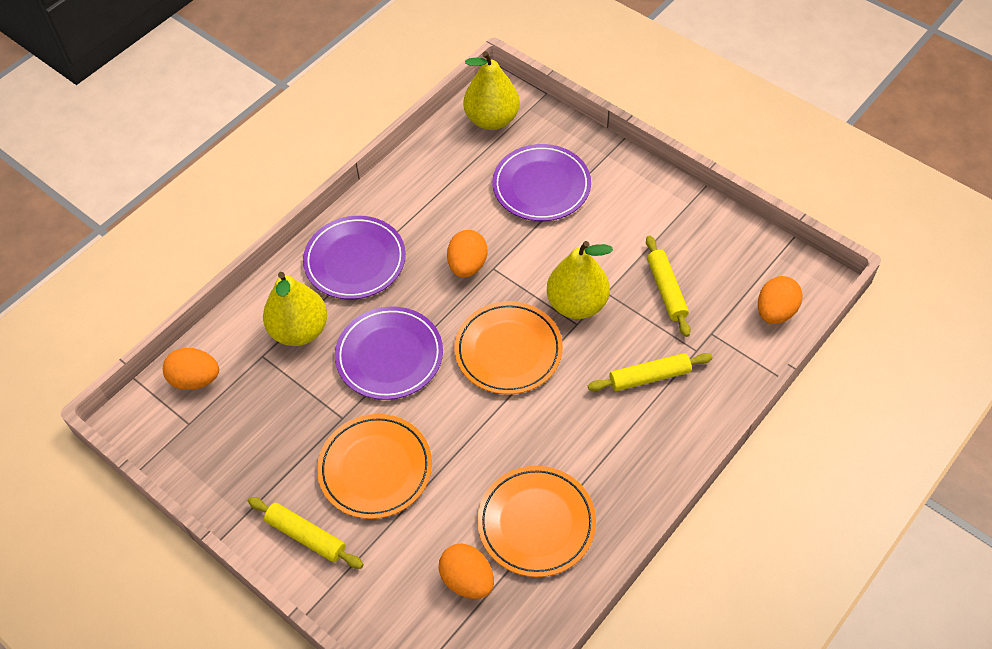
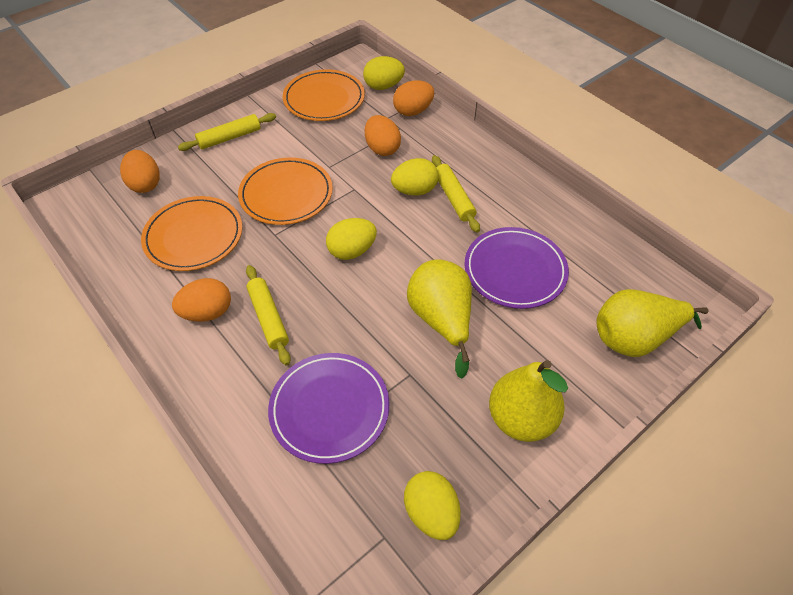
purple plate: [303,216,406,299] [335,306,443,400] [492,144,591,221] = 3 -> [268,353,389,464] [464,227,569,309] = 2
yellow egg: none = 0 -> [326,218,377,260] [363,56,405,90] [391,158,439,195] [404,471,461,540] = 4

